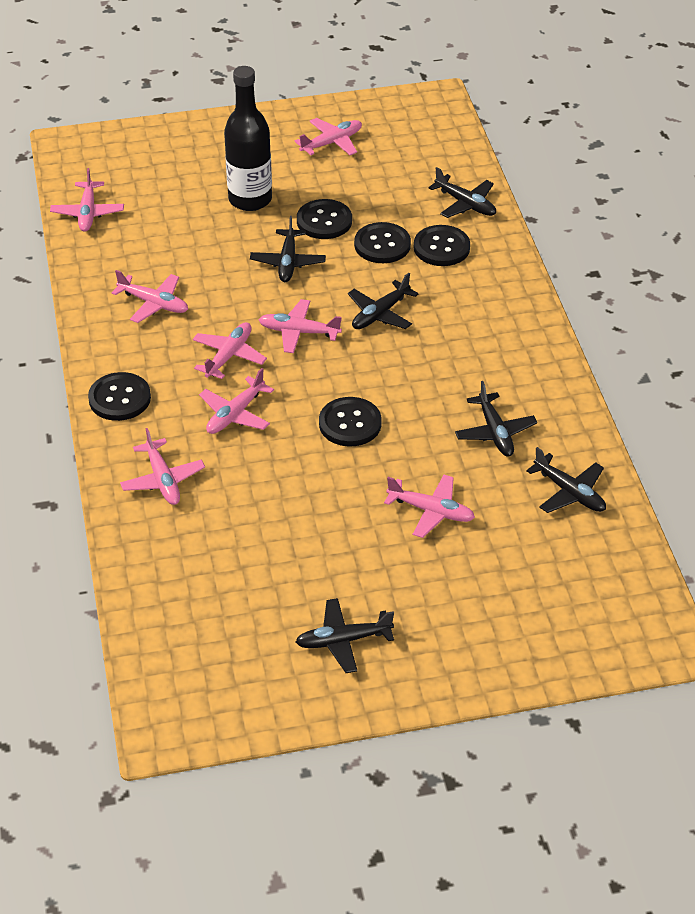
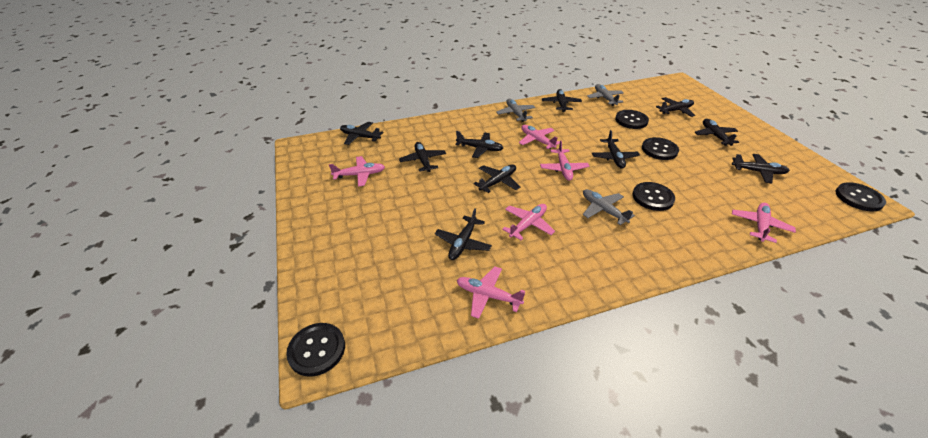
black bottle: [224,66,272,211] = 1 -> none = 0
black plane: [250,216,326,282] [296,598,394,673] [348,273,419,329] [428,167,496,218] [455,381,537,457] [526,447,606,513] = 6 -> [340,122,383,145] [399,142,446,172] [435,208,492,260] [455,131,503,158] [473,164,520,193] [542,89,582,112] [592,130,640,169] [656,97,695,117] [695,119,739,146] [732,154,790,183] = 10
grey plane: none = 0 -> [496,99,535,122] [583,189,635,225] [587,84,624,106] = 3
pink plane: [50,168,124,232] [112,270,188,323] [120,428,205,505] [193,322,267,379] [199,368,274,434] [259,299,342,353] [295,118,362,155] [384,474,475,538] = 8 -> [329,156,385,187] [457,267,525,319] [502,204,555,240] [519,125,560,149] [540,140,589,181] [732,203,796,243] = 6

